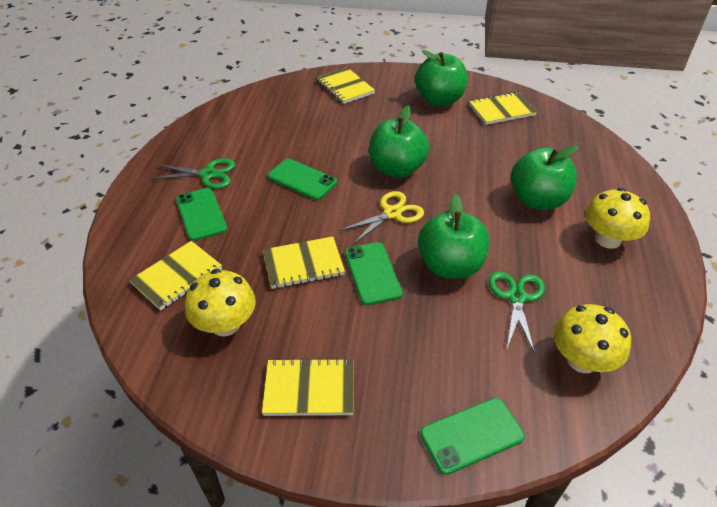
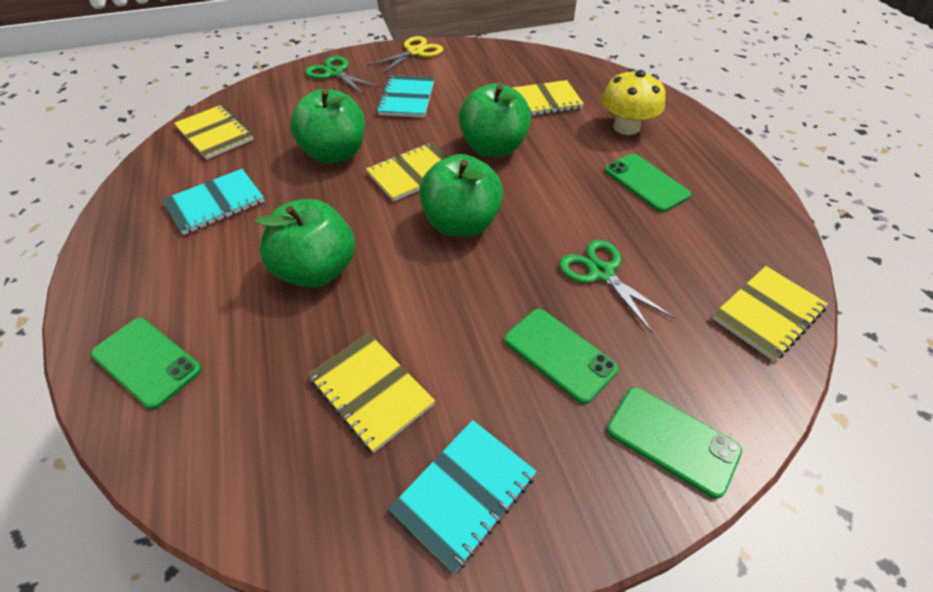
turquoise notebook: none = 0 -> [162,169,265,235] [377,75,434,118] [389,420,537,574] = 3
yellow mushroom: [185,269,256,336] [554,304,631,373] [585,188,650,249] = 3 -> [602,69,666,135] = 1

